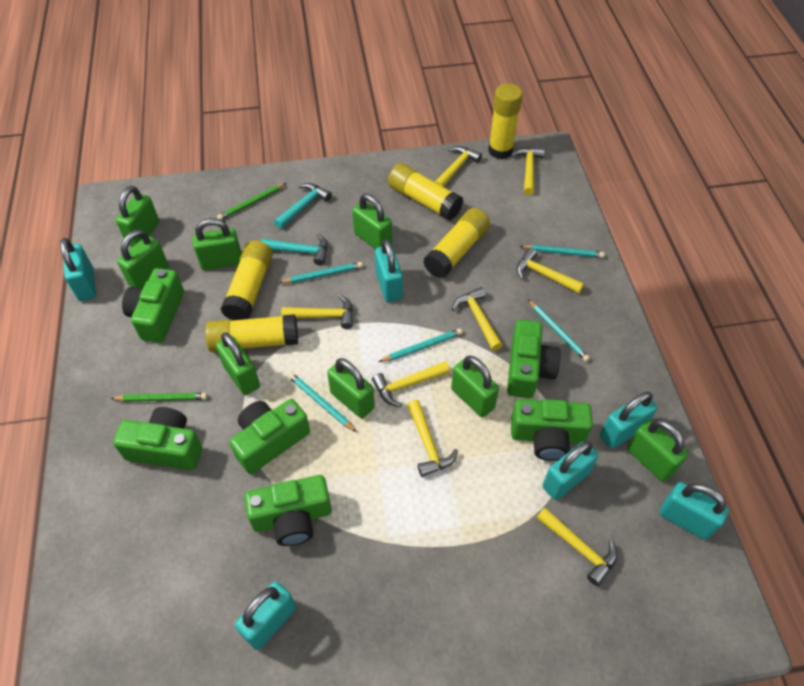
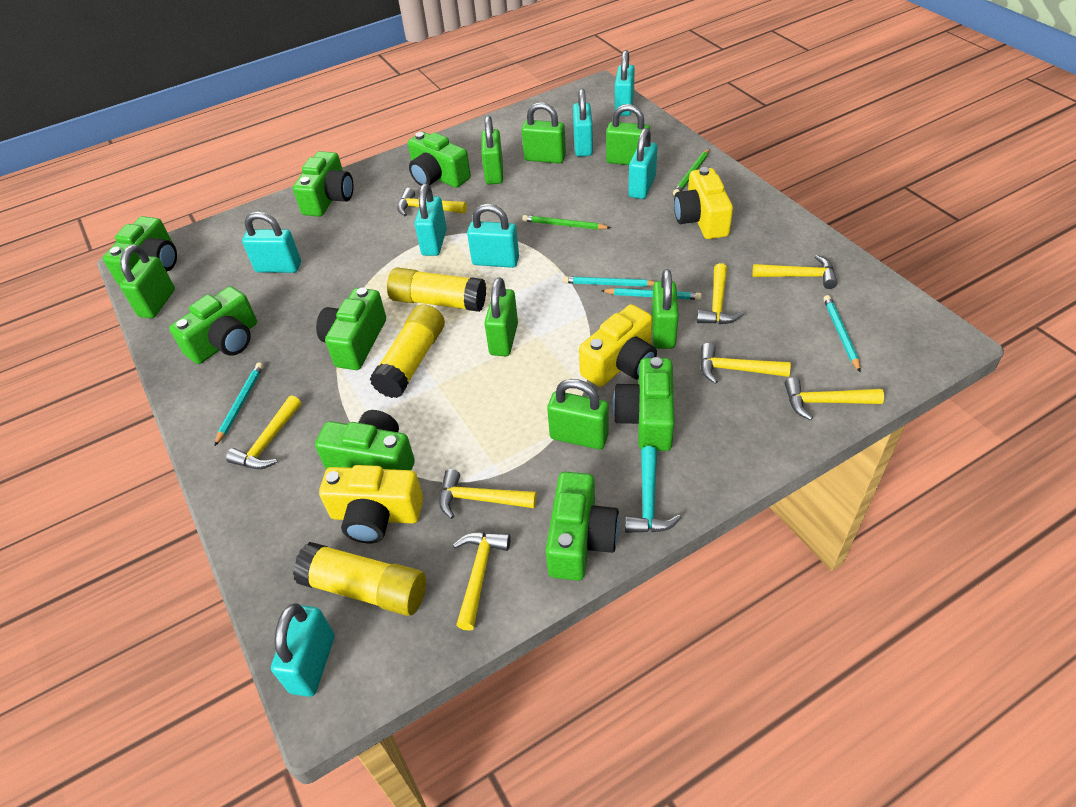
green camera: [113,407,202,470] [122,268,184,343] [230,399,310,474] [244,475,332,546] [507,319,561,398] [511,399,593,461] = 6 -> [103,216,177,285] [169,286,257,364] [293,151,354,217] [315,410,415,470] [316,287,386,370] [408,132,471,188] [545,471,620,581] [613,357,675,451] = 8
green padlock: [116,186,159,246] [117,229,168,288] [192,218,242,270] [216,333,260,395] [327,358,375,418] [352,194,392,249] [451,356,499,417] [627,419,688,482] = 8 -> [120,245,175,318] [481,115,503,185] [484,277,518,356] [522,102,566,163] [547,379,609,449] [606,104,650,165] [652,269,679,349] = 7
turquoise hammer: [261,233,328,266] [274,183,332,229] = 2 -> [625,446,681,533] = 1
turquoise padlock: [60,238,96,301] [235,581,296,650] [375,239,403,302] [542,441,598,500] [600,392,657,449] [659,482,729,540] = 6 -> [242,211,301,273] [271,603,334,697] [415,183,447,256] [467,204,519,268] [573,88,593,157] [615,50,635,116] [628,128,657,199] = 7
turquoise pencil: [279,262,363,283] [288,372,357,432] [379,328,462,362] [520,245,605,258] [528,299,590,362] = 5 -> [215,363,263,446] [563,276,655,287] [601,288,702,300] [824,295,861,373] = 4
yellow camera: none = 0 -> [319,465,423,543] [579,304,657,387] [674,167,733,239] = 3
yellow glue stick: [205,314,298,353] [221,240,273,320] [388,163,463,221] [423,208,490,278] [488,83,523,159] = 5 -> [293,542,426,616] [370,304,445,398] [387,267,486,312] = 3

